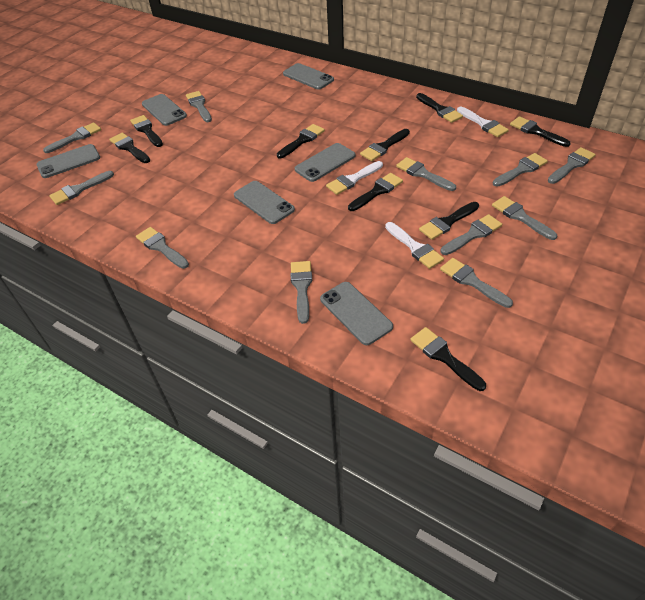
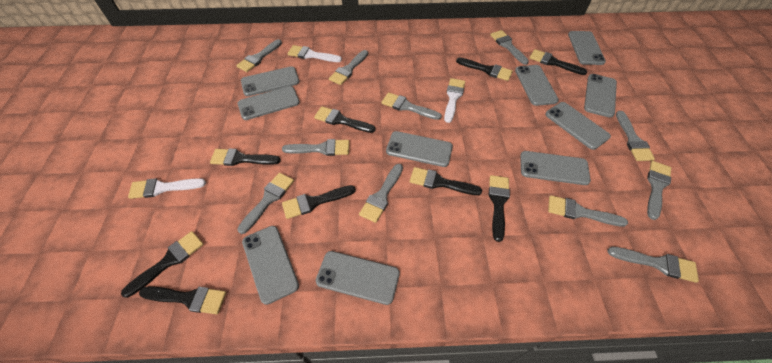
grey phone: [37,144,100,178] [142,94,187,126] [234,181,295,224] [283,63,334,90] [295,143,355,182] [320,282,393,345] = 6 -> [238,86,300,120] [241,66,300,96] [242,226,299,305] [316,251,400,305] [386,131,453,167] [515,65,559,106] [520,151,591,185] [545,102,611,150] [568,31,606,65] [584,74,617,118] = 10

